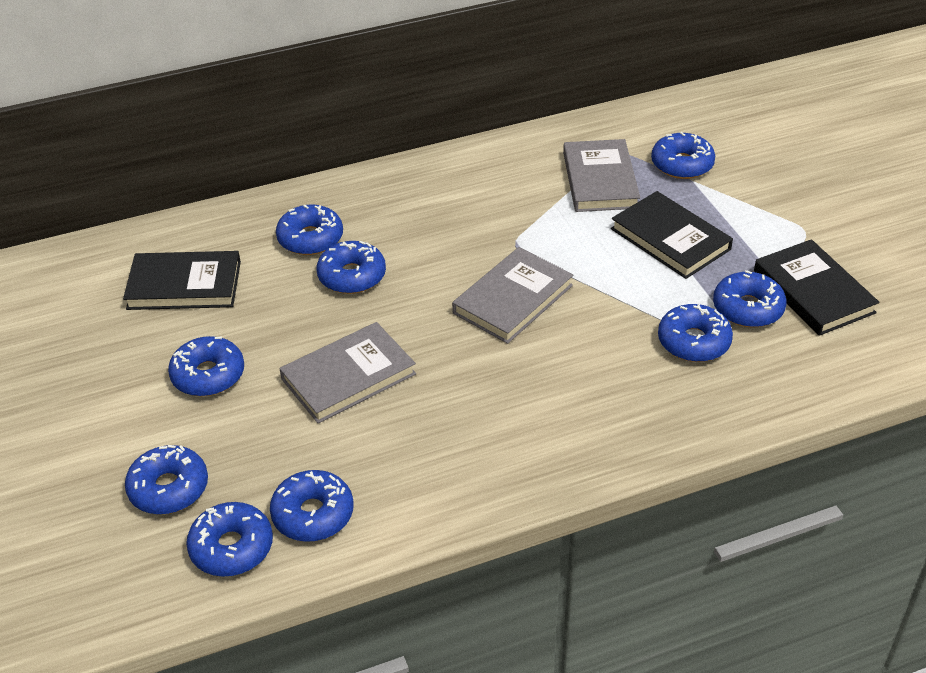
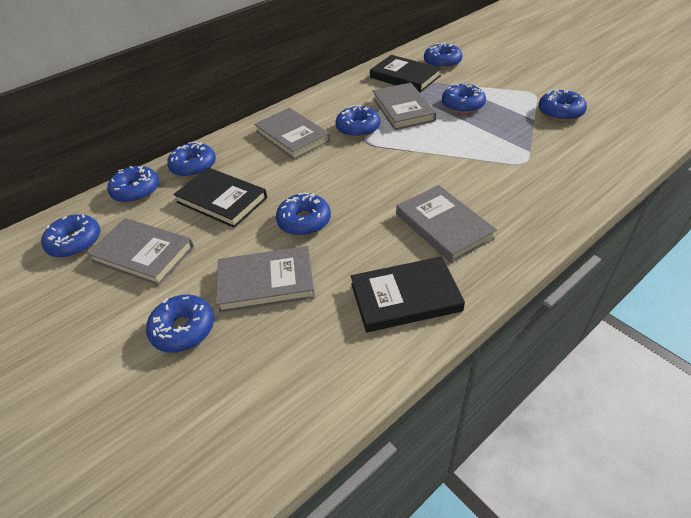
grey book: [279,322,416,424] [452,247,573,344] [563,139,640,212] = 3 -> [87,218,194,286] [216,246,315,313] [254,108,330,160] [373,82,436,130] [396,185,497,263] = 5

